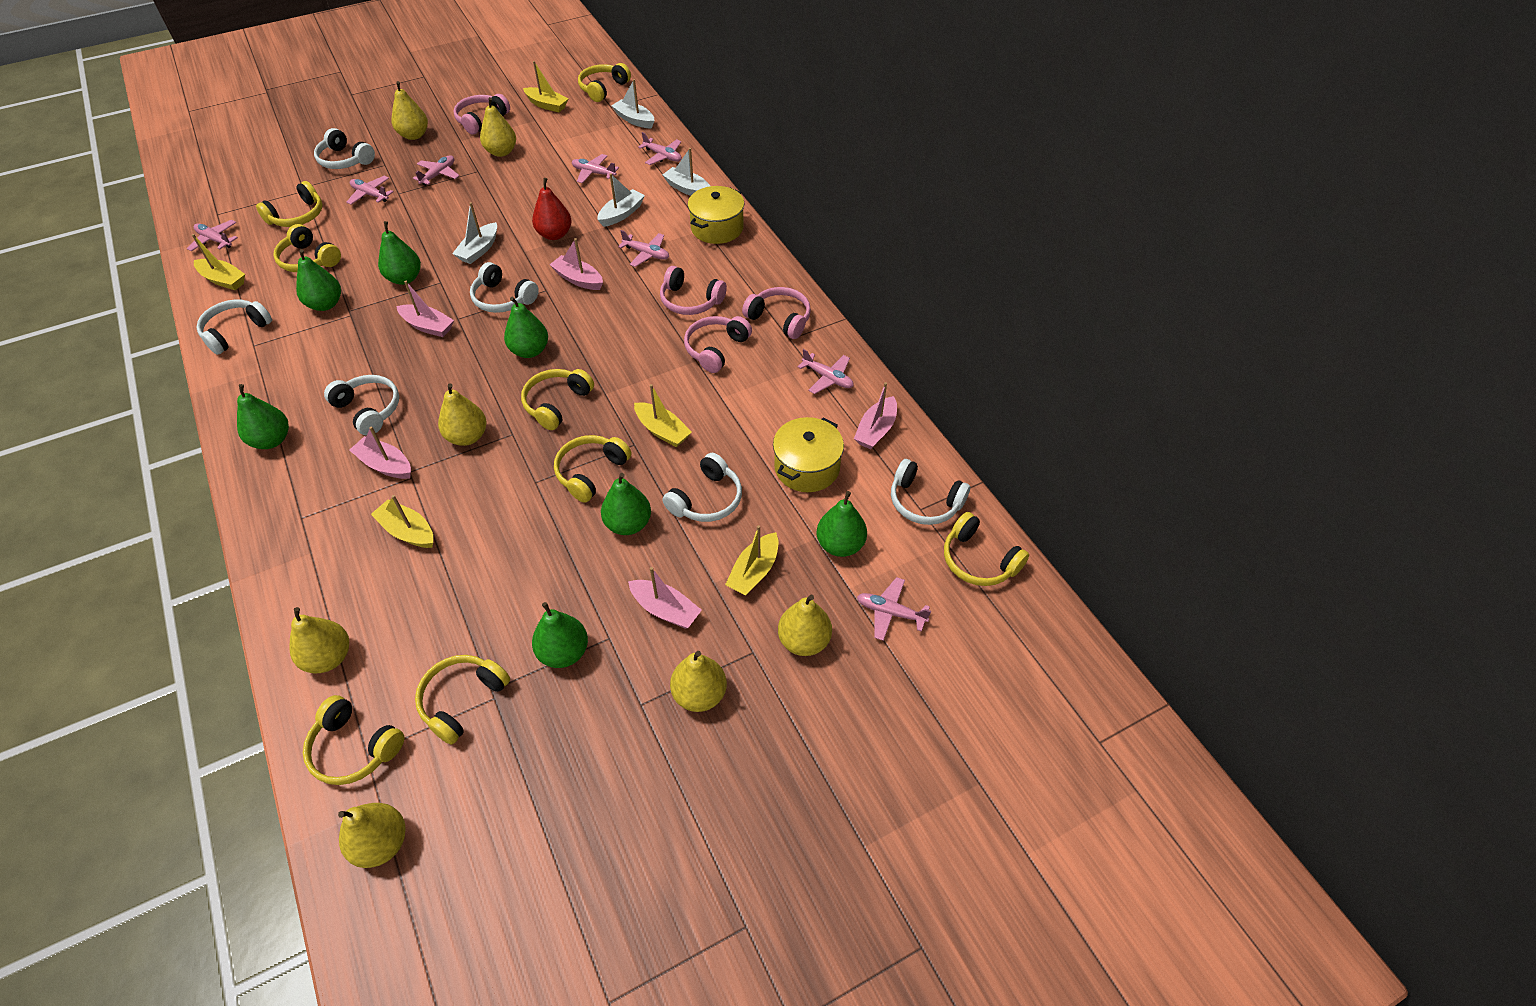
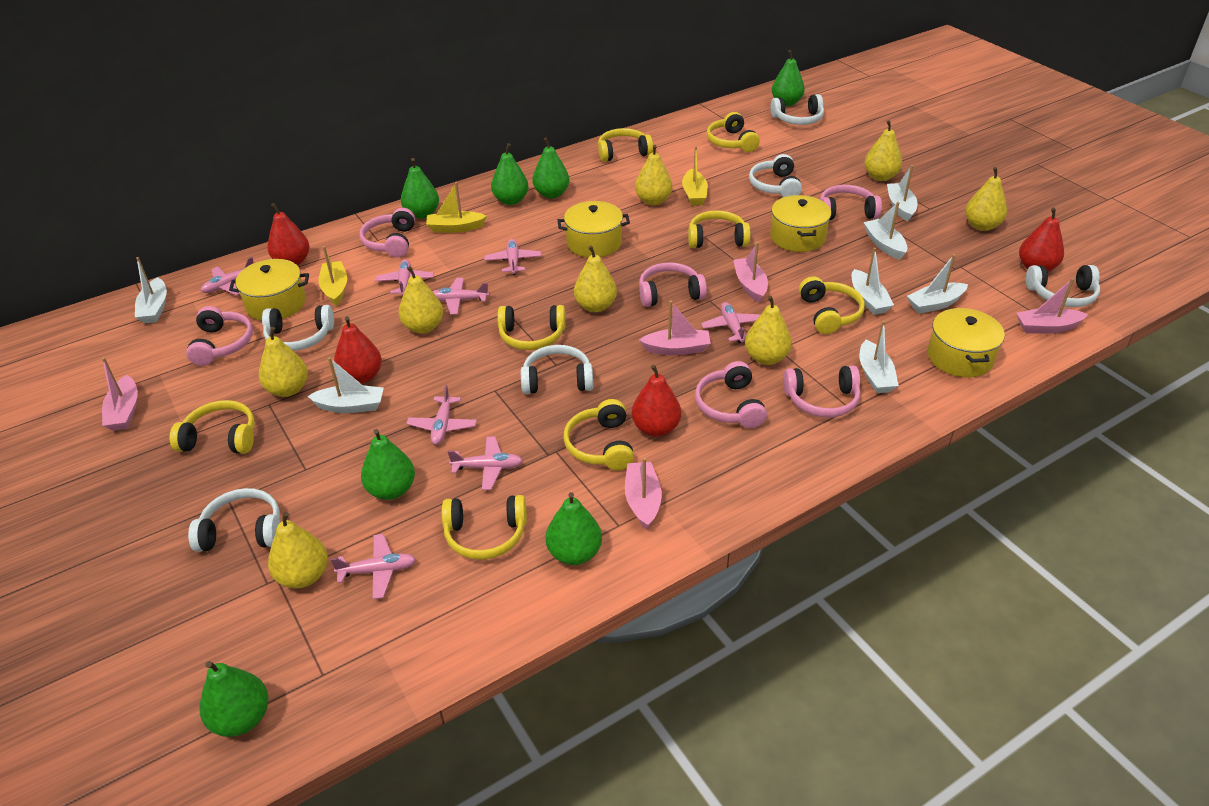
pink headphones: [453,94,510,135] [660,266,727,315] [684,316,752,373] [742,287,811,339] = 4 -> [186,306,253,366] [360,208,415,258] [639,262,707,307] [695,361,767,428] [783,365,860,418] [820,185,882,220] = 6
red pear: [532,178,571,240] = 1 -> [267,203,309,266] [334,316,382,384] [632,365,681,437] [1019,208,1064,272] = 4
white boat: [452,202,497,264] [597,173,645,227] [611,79,655,128] [663,148,710,196] = 4 -> [135,257,167,323] [307,357,384,413] [851,248,894,315] [859,321,899,393] [863,202,907,260] [887,165,918,222] [907,254,968,314] = 7
yellow boat: [192,234,245,290] [371,495,433,548] [523,61,569,112] [634,384,692,447] [725,525,779,595] = 5 -> [318,246,347,306] [426,182,487,233] [682,146,708,205] = 3
yellow pear: [289,607,349,674] [338,803,406,868] [392,81,428,140] [438,383,487,446] [480,97,516,157] [670,651,727,712] [778,595,832,656] = 7 -> [259,327,308,397] [268,512,328,589] [399,266,443,334] [574,246,617,312] [635,145,672,205] [745,296,792,365] [864,120,902,181] [965,167,1007,231] = 8
yellow pot: [688,186,744,244] [773,417,844,492] = 2 -> [229,259,309,321] [557,201,630,257] [770,195,831,252] [928,308,1005,377] = 4

